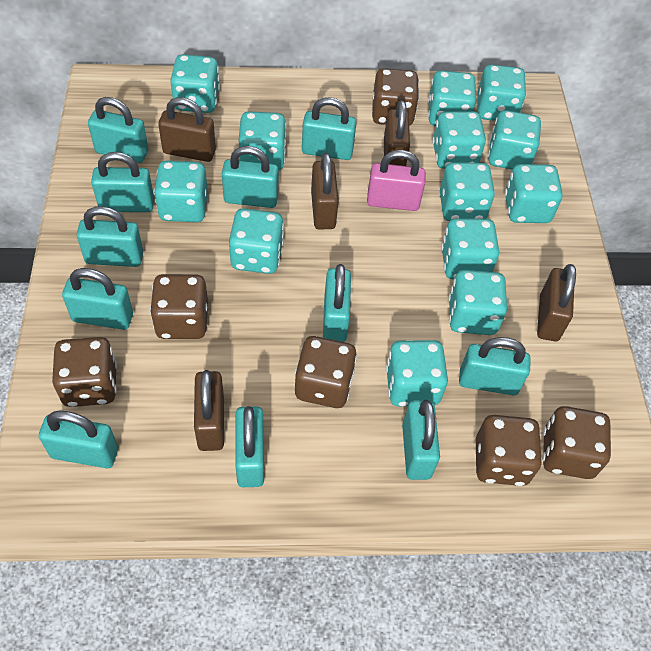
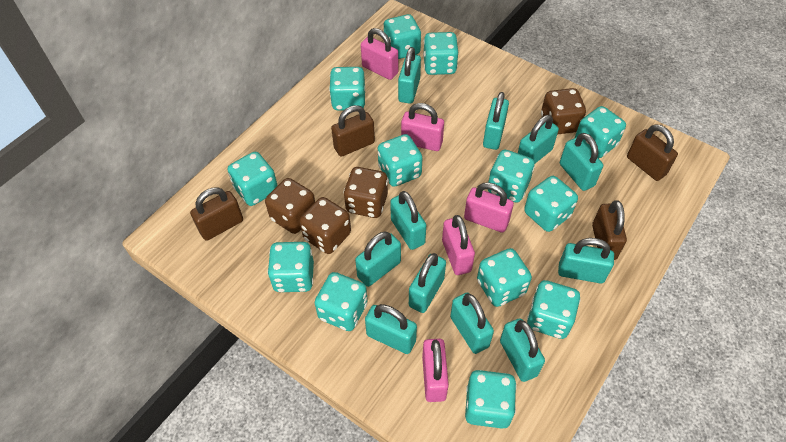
brown dice: [52,337,117,407] [150,274,208,339] [295,336,357,408] [372,68,419,126] [476,415,542,486] [542,406,611,479] = 6 -> [265,178,315,234] [299,197,351,254] [344,167,388,218] [541,88,586,135] = 4
brown padlock: [158,97,216,162] [194,370,224,451] [311,153,339,230] [384,100,410,166] [537,264,576,341] = 5 -> [190,187,243,241] [331,105,375,157] [592,200,627,260] [627,124,678,181] = 4
pink padlock: [367,150,426,211] = 1 -> [361,28,398,80] [401,103,444,151] [422,339,449,402] [442,215,475,275] [464,182,514,233] = 5

